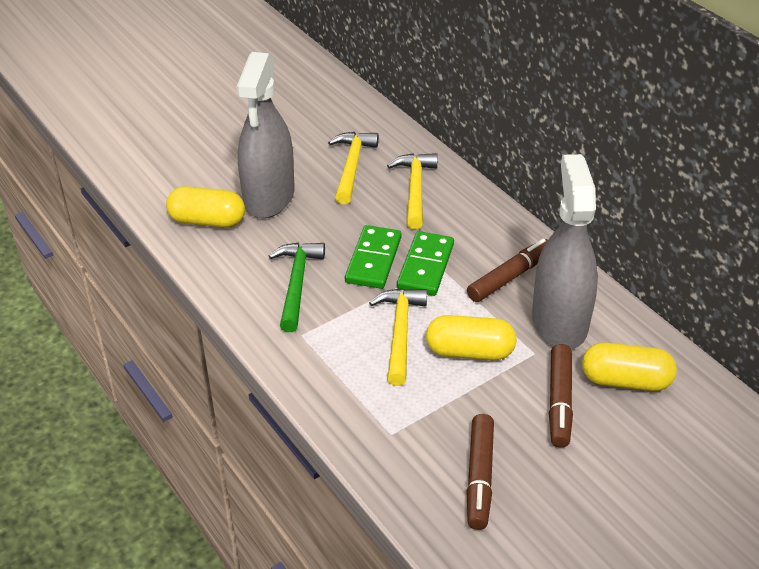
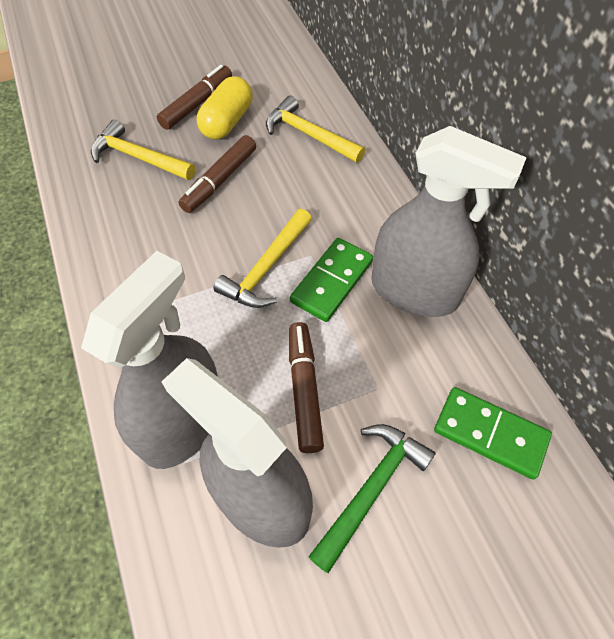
grey spray bottle: [237,52,294,218] [532,154,598,349] = 2 -> [81,251,218,469] [162,358,313,548] [371,126,527,317] = 3
yellow capsule: [166,186,245,228] [426,315,517,360] [582,343,677,391] = 3 -> [197,76,253,140] = 1

